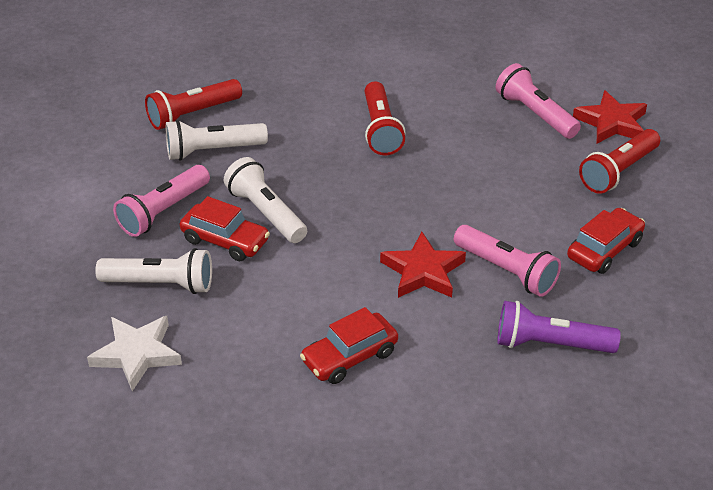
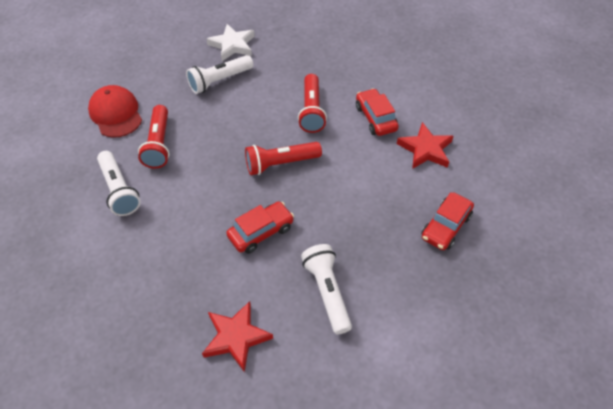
pink flashlight: [113,165,210,237] [454,225,561,297] [496,63,581,139] = 3 -> none = 0
purple flashlight: [498,301,621,353] = 1 -> none = 0
red cap: none = 0 -> [88,85,142,138] = 1

